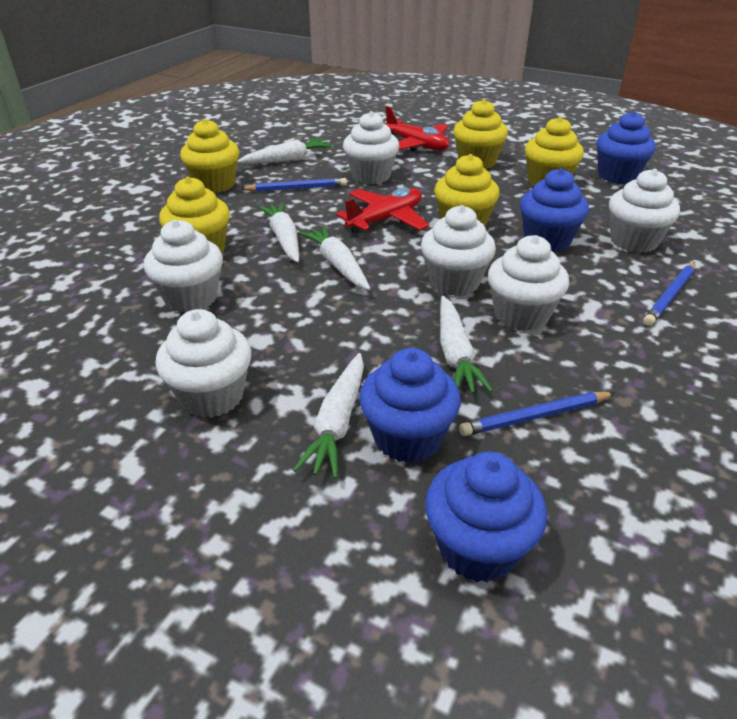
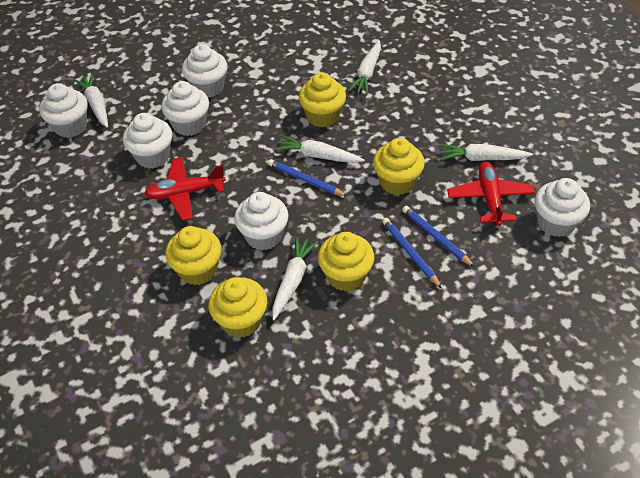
blue cupcake: [359,348,461,463] [425,452,547,583] [520,168,589,252] [596,111,656,184] = 4 -> none = 0

